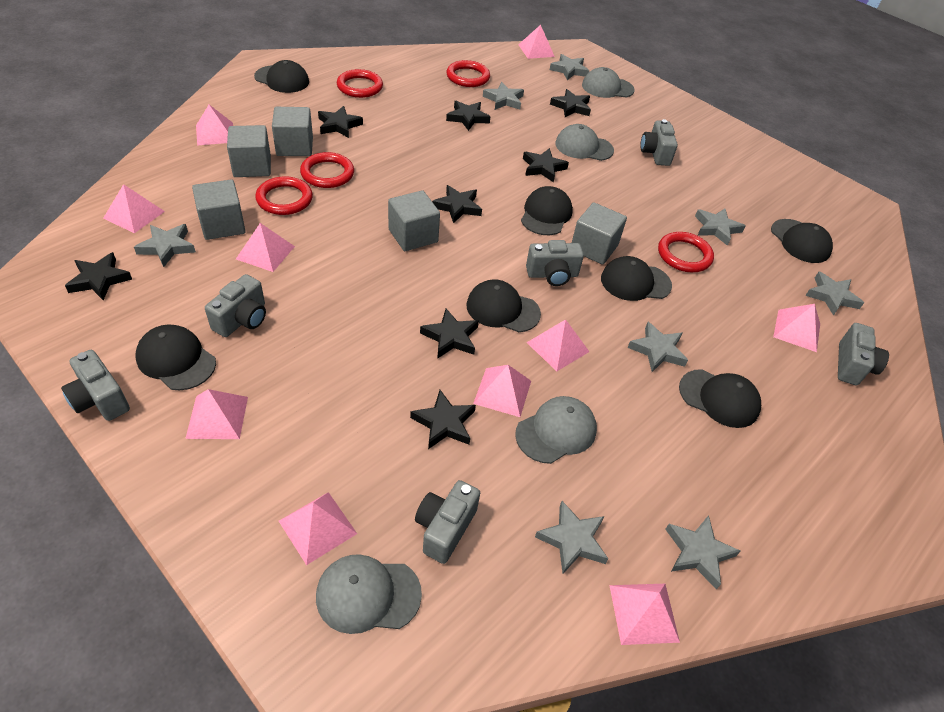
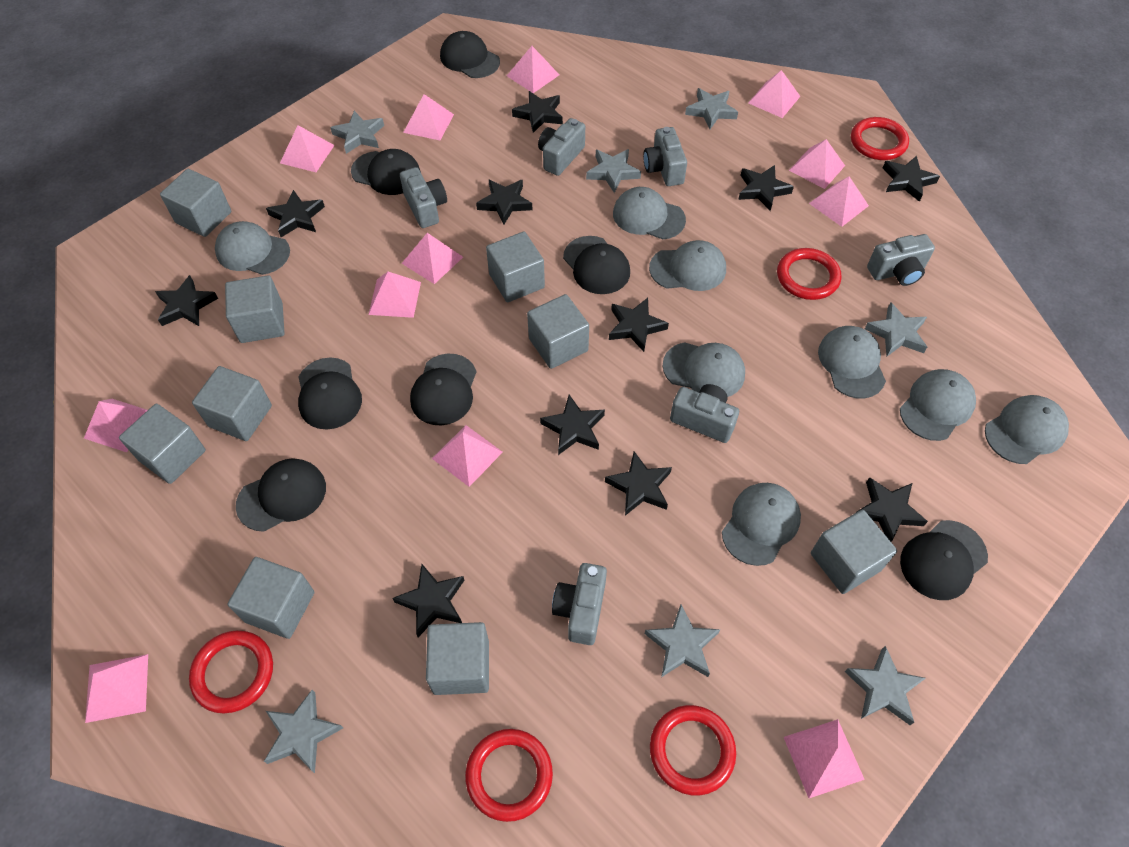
black star: [65,252,132,300] [318,106,363,138] [410,390,476,449] [420,309,479,359] [432,185,482,223] [446,101,490,131] [523,148,569,183] [550,89,591,117] = 8 -> [155,275,218,326] [266,190,325,237] [392,564,465,637] [476,179,533,224] [512,91,563,133] [540,395,605,455] [605,451,672,516] [609,298,669,352] [738,165,794,211] [857,477,928,542] [883,156,940,202] = 11
grey cap: [316,554,422,634] [515,396,597,464] [555,124,614,161] [582,67,635,98] = 4 -> [215,221,290,275] [613,187,686,239] [649,240,726,291] [663,342,745,397] [722,483,801,566] [818,326,886,398] [900,369,976,441] [985,395,1069,464] = 8
grey cube: [192,180,245,240] [227,125,271,177] [272,107,313,156] [388,190,440,251] [572,202,627,265] = 5 -> [119,404,206,484] [160,169,231,237] [192,366,272,441] [225,275,285,343] [227,557,314,639] [426,622,489,695] [486,232,545,302] [527,294,589,369] [811,510,897,594] = 9
grey star: [134,224,196,267] [483,82,524,110] [535,501,608,574] [550,54,589,80] [627,322,688,372] [665,515,741,589] [695,208,745,246] [805,272,864,316] = 8 -> [264,690,343,773] [330,111,384,154] [586,149,641,193] [645,605,720,677] [685,88,738,129] [845,646,926,725] [865,303,927,356] = 7
pink pyramid: [103,184,165,233] [185,389,248,439] [196,105,233,146] [236,223,295,272] [279,492,357,565] [473,365,531,417] [518,25,555,59] [527,319,589,371] [609,584,680,645] [773,304,820,352] = 10 -> [84,399,147,452] [85,654,148,723] [280,125,334,172] [368,272,421,318] [401,233,463,284] [403,94,454,140] [432,425,503,487] [507,46,559,93] [748,70,801,118] [784,719,865,798] [789,139,845,189] [809,176,869,227] = 12

